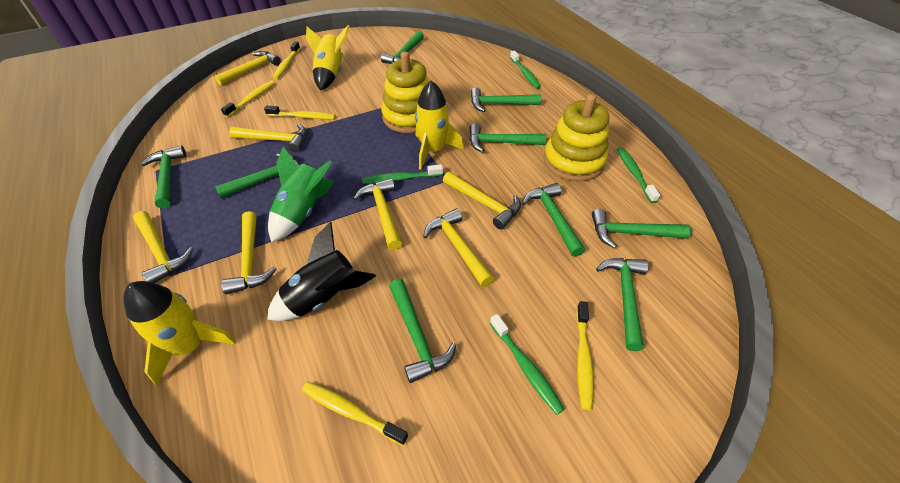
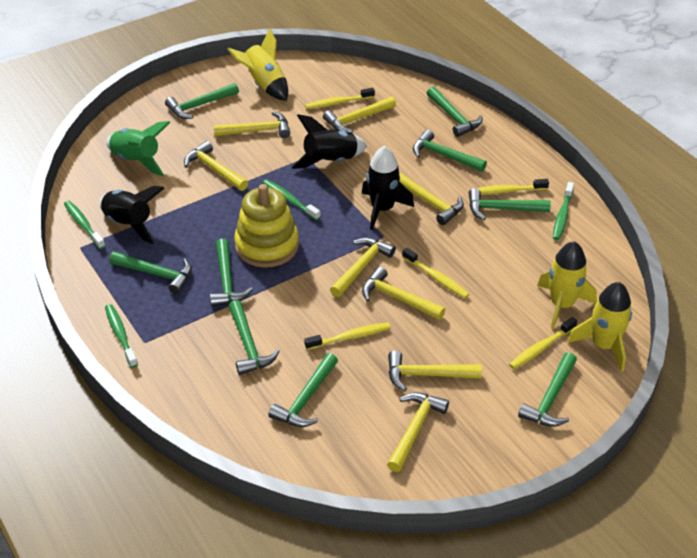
black rocket: [267,222,376,321] = 1 -> [99,186,164,244] [291,114,367,169] [362,146,414,230] = 3
yellow hammer: [133,211,193,283] [215,51,281,85] [221,211,277,294] [229,124,307,152] [353,178,402,250] [423,208,494,287] [443,172,521,229] = 7 -> [184,141,248,191] [214,111,290,138] [323,97,396,133] [330,237,396,298] [362,266,445,320] [387,392,449,472] [388,351,482,391] [399,173,464,225] = 8
yellow stacking toy: [381,51,430,133] [544,94,609,181] = 2 -> [234,184,299,268] = 1

